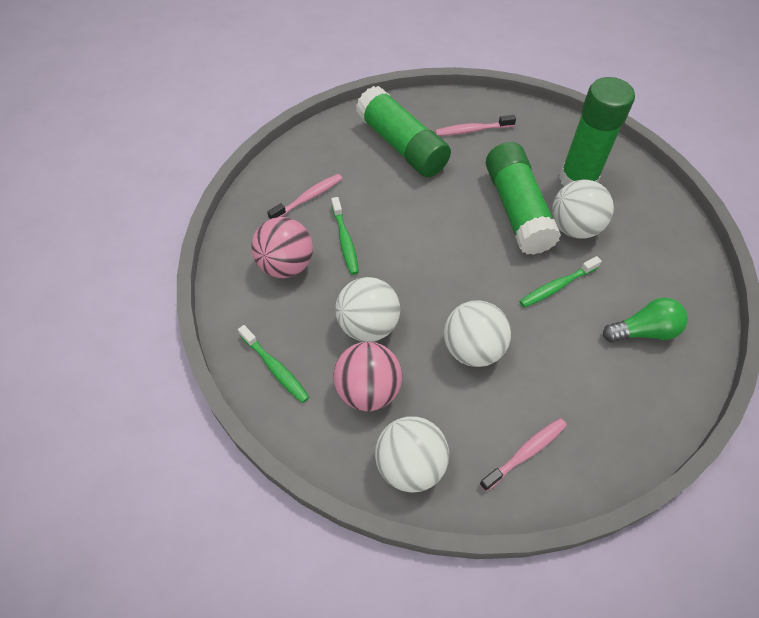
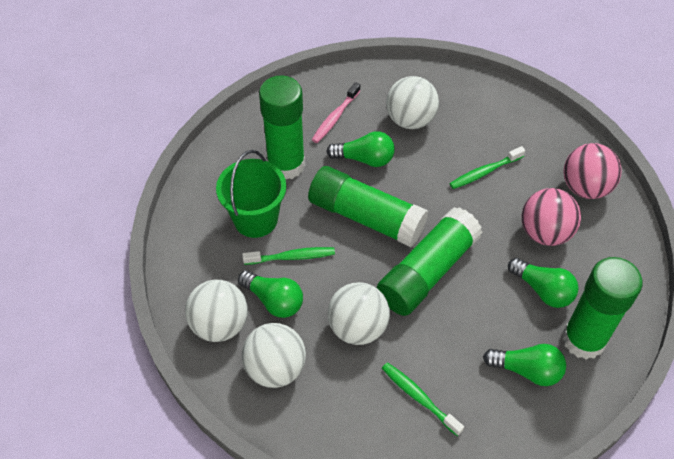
green bucket: none = 0 -> [216,150,286,238] = 1
green glue stick: [356,86,451,177] [486,142,561,255] [559,77,635,186] = 3 -> [259,76,305,179] [308,166,428,248] [377,207,483,316] [562,257,642,360] = 4
green light bulb: [603,298,688,343] = 1 -> [238,270,303,318] [326,131,395,167] [483,344,566,386] [508,258,579,308] = 4
pink toothbrush: [267,174,343,219] [435,115,516,136] [479,418,567,492] = 3 -> [312,82,360,143] = 1

